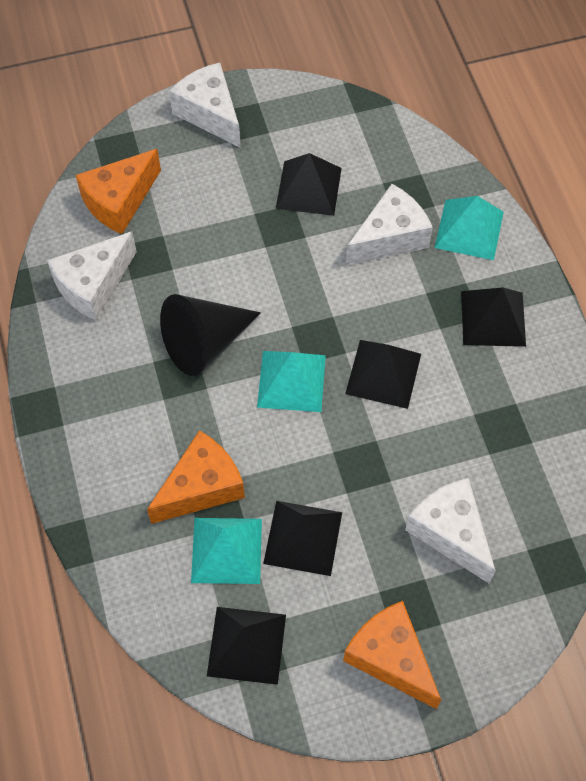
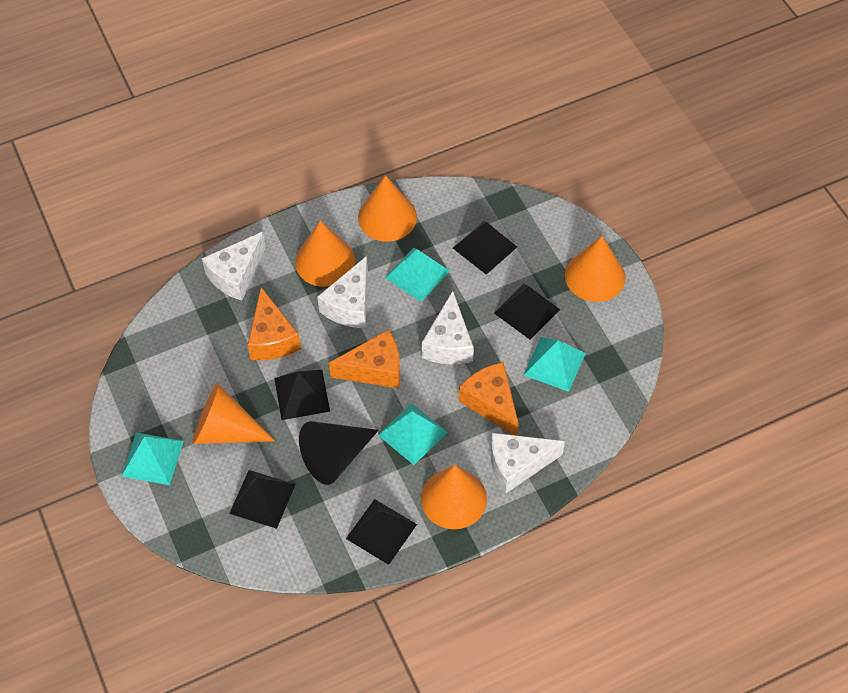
orange cone: none = 0 -> [192,383,275,444] [295,221,355,287] [358,175,417,242] [421,465,487,529] [565,236,626,302] = 5
turquoise pyramid: [191,518,262,584] [257,351,326,412] [435,196,504,260] = 3 -> [121,433,184,485] [378,403,448,465] [385,248,450,302] [524,337,586,392] = 4

